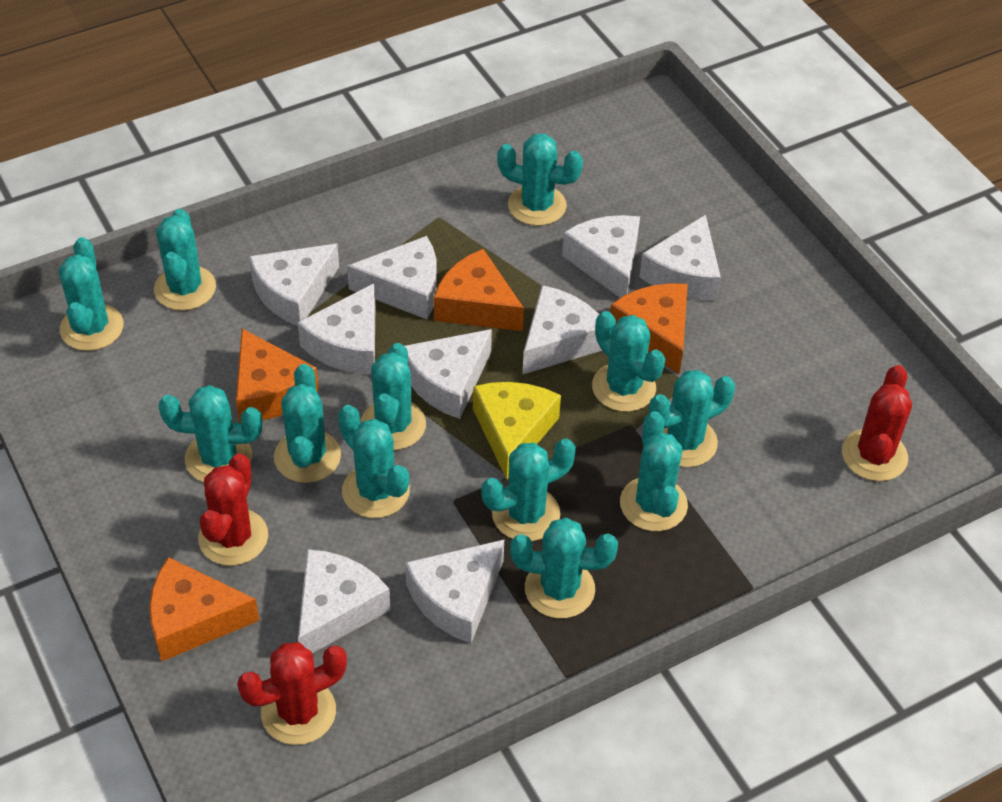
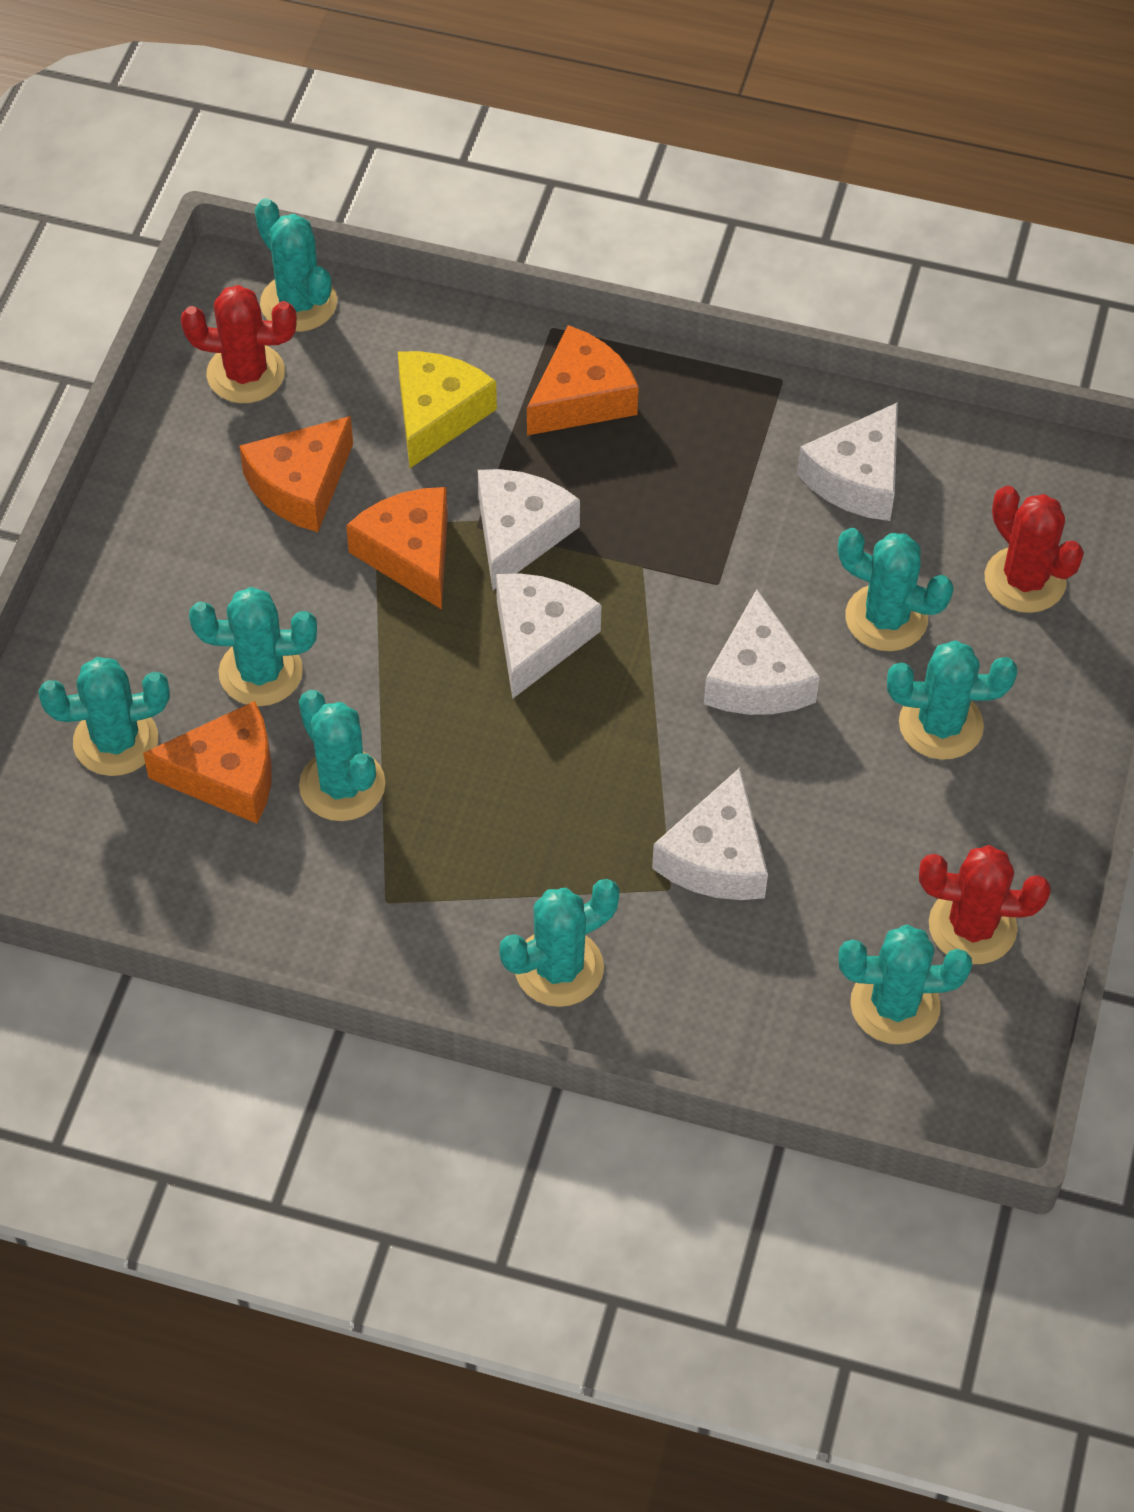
turquoise cactus: [59,237,124,351] [154,209,216,311] [158,385,262,482] [274,364,341,483] [338,405,410,518] [360,343,426,450] [481,438,576,541] [497,134,583,226] [510,518,618,618] [592,311,665,412] [620,411,688,531] [649,370,735,467] = 12 -> [38,657,170,776] [189,587,317,706] [255,198,337,332] [299,690,386,821] [499,879,620,1007] [838,528,954,651] [838,924,972,1044] [887,640,1017,760] = 8
white cheese: [249,244,339,326] [298,283,375,374] [298,549,391,653] [347,236,437,319] [404,329,492,419] [405,540,504,643] [522,285,602,375] [562,215,640,298] [639,215,721,301] = 9 -> [478,469,580,590] [496,573,601,699] [652,768,768,900] [704,589,820,715] [797,402,898,521] = 5

